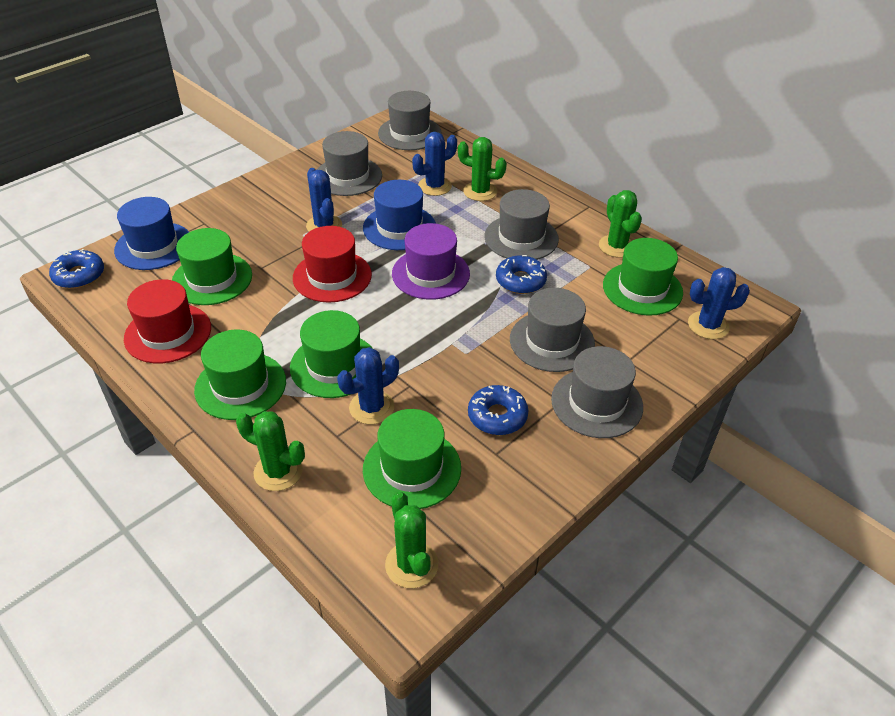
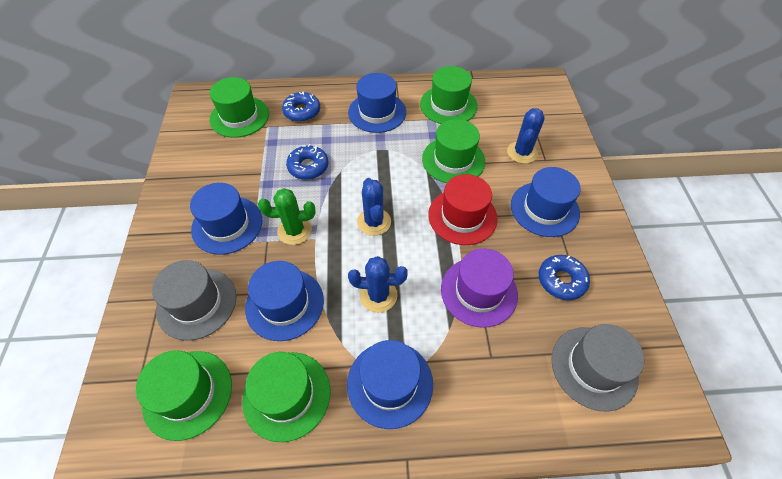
blue cactus: [306,168,342,232] [337,347,399,424] [412,132,457,196] [688,267,750,339] = 4 -> [348,256,408,313] [357,178,391,236] [507,108,545,164] = 3
blue hat: [114,197,189,270] [363,180,436,250] = 2 -> [190,183,262,255] [245,261,324,341] [347,340,433,429] [348,73,406,133] [511,167,581,237] = 5
green cactus: [236,411,305,491] [385,492,438,588] [458,137,507,201] [599,190,642,258] = 4 -> [258,188,315,245] = 1
grey hat: [317,131,382,196] [378,91,442,150] [484,189,559,260] [510,288,595,372] [551,346,643,438] = 5 -> [152,260,237,341] [551,324,645,412] = 2
red hat: [124,279,211,363] [293,226,372,303] = 2 -> [428,174,498,245] = 1

